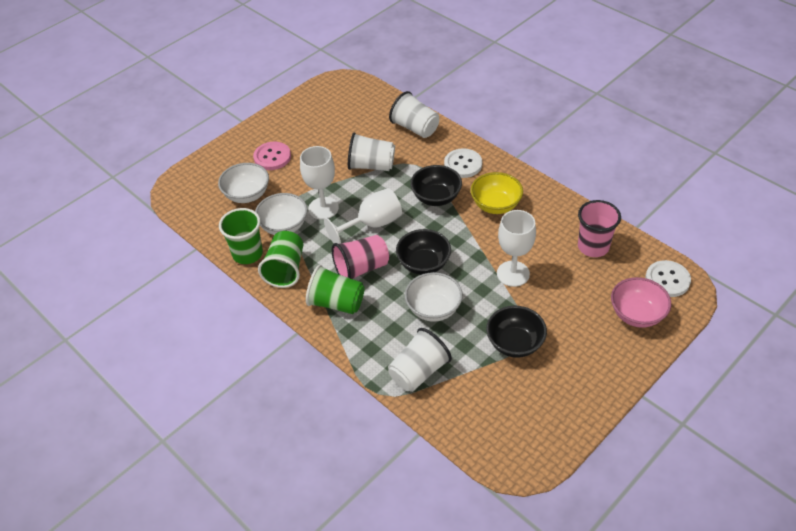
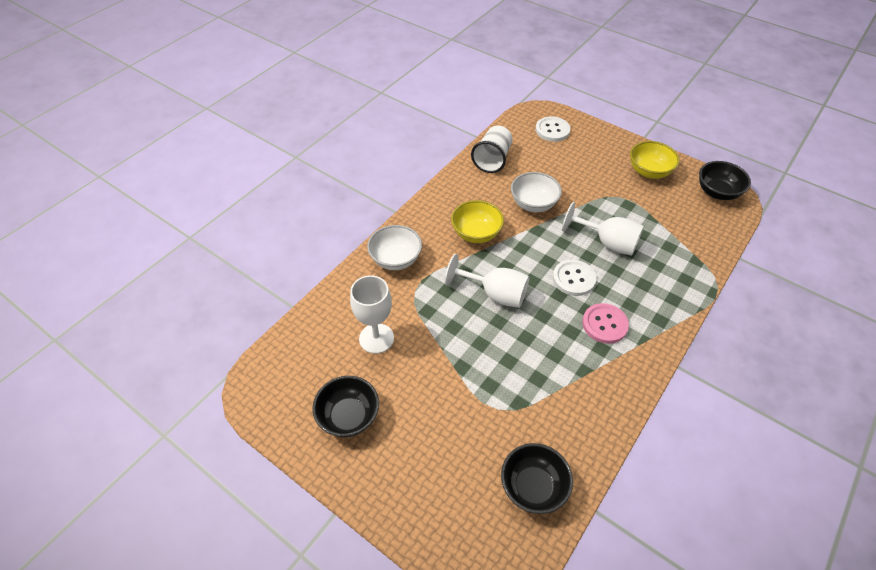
green cup: [219,208,263,264] [258,231,303,288] [306,265,365,314] = 3 -> none = 0
pink bowl: [611,277,671,328] = 1 -> none = 0
pink cup: [332,235,389,279] [578,200,621,257] = 2 -> none = 0
white bowl: [218,163,269,203] [255,193,307,235] [405,272,463,322] = 3 -> [367,225,422,270] [511,172,562,212] = 2
white cup: [348,132,395,171] [388,328,452,392] [389,91,439,138] = 3 -> [471,126,513,173] = 1
yellow bowl: [471,172,523,214] = 1 -> [451,200,504,243] [630,141,680,179] = 2

